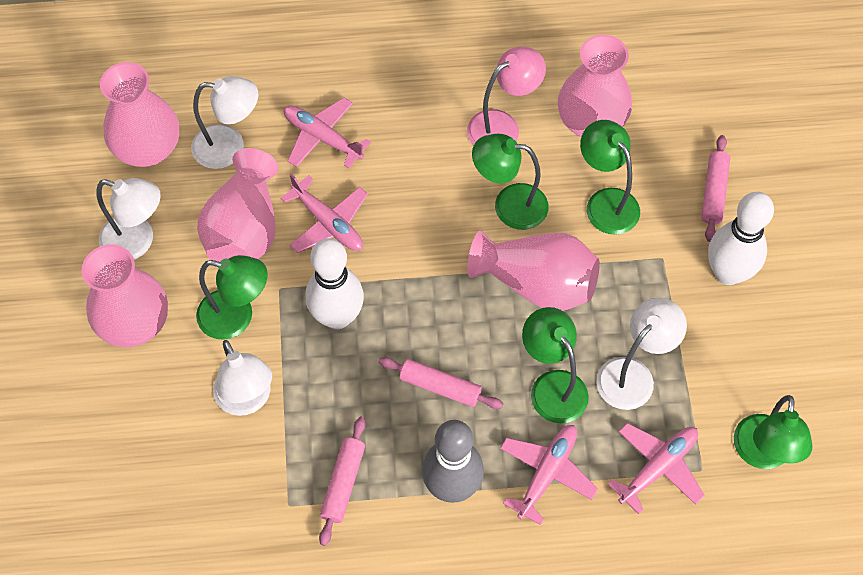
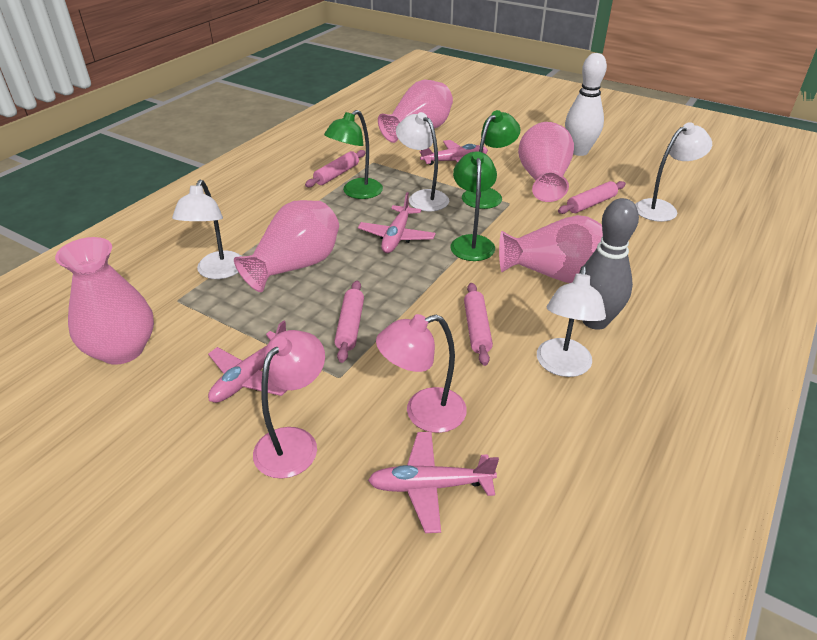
green lamp: [196,255,268,340] [472,134,548,230] [522,307,589,423] [580,120,640,235] [734,395,812,469] = 5 -> [324,110,383,199] [450,152,497,261] [462,110,520,209] = 3
pink lamp: [467,47,546,145] = 1 -> [253,330,325,479] [376,314,467,433] = 2
pink rolling pin: [319,417,366,546] [379,357,503,409] [701,135,730,242] = 3 -> [305,150,366,187] [334,281,364,363] [464,283,493,366] [558,181,626,214] = 4
white bowling pin: [306,238,364,329] [708,192,774,285] = 2 -> [565,53,607,156] = 1

